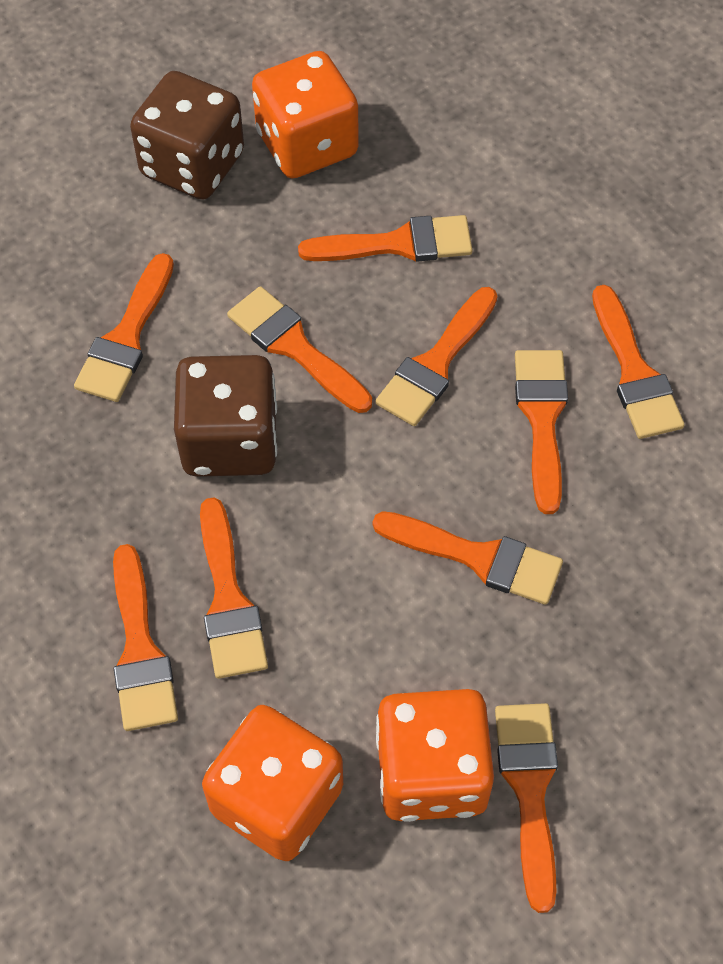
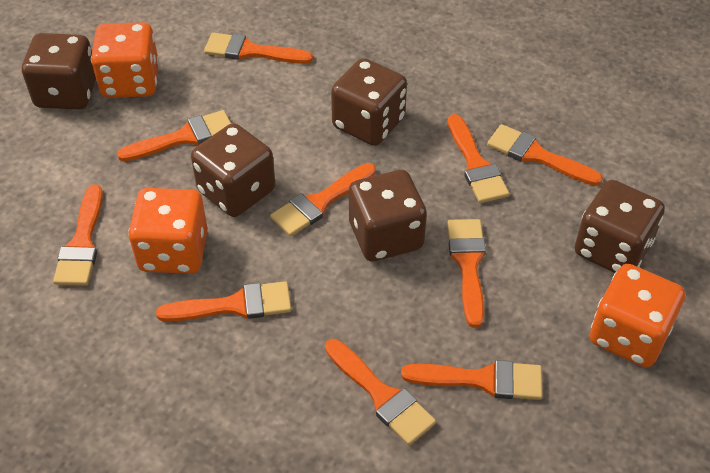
brown dice: [130,71,244,200] [174,355,277,477] = 2 -> [22,33,96,110] [191,123,275,217] [331,58,407,146] [349,170,427,261] [575,180,665,273] = 5

